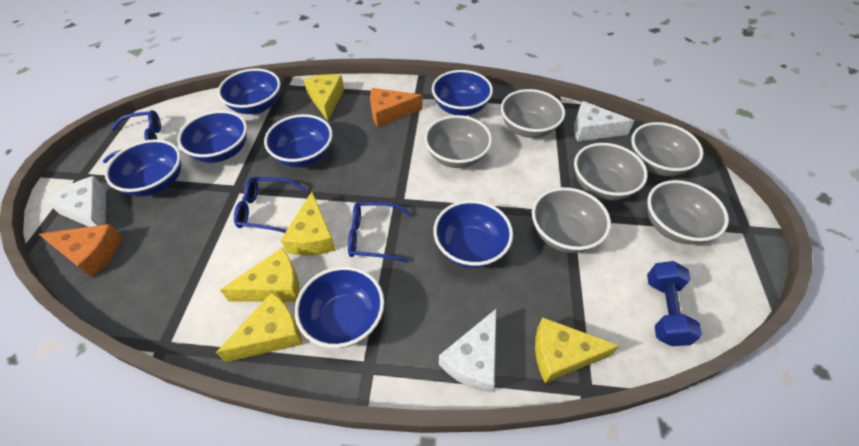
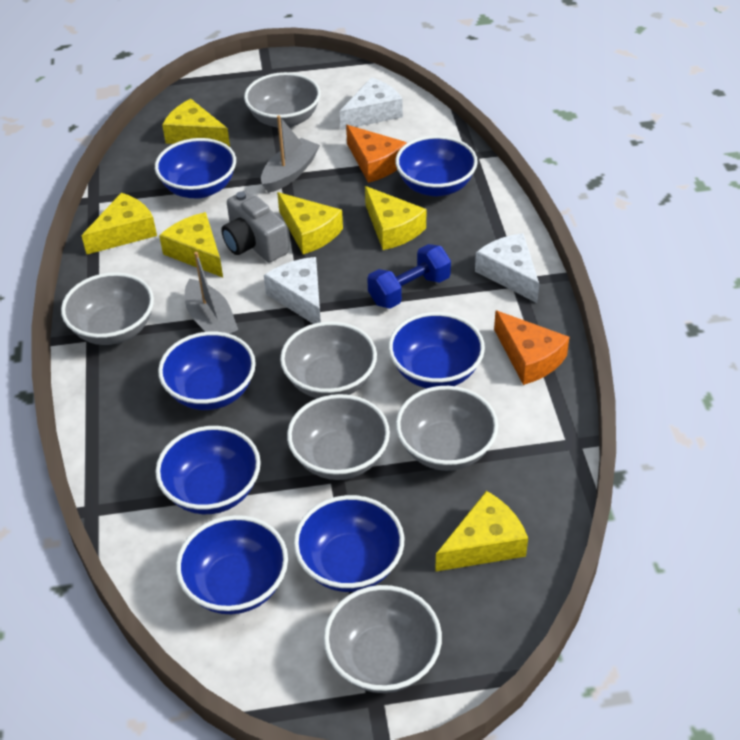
blue glasses: [103,110,161,163] [234,177,308,233] [348,202,413,262] = 3 -> none = 0
grey boat: none = 0 -> [185,252,238,335] [261,115,320,193] = 2
grey camera: none = 0 -> [221,190,289,262] = 1
yellow cheese: [216,292,303,362] [220,248,300,302] [281,192,336,256] [303,74,344,121] [535,317,620,383] = 5 -> [82,193,157,255] [159,212,223,277] [162,99,230,147] [277,192,343,254] [365,186,426,250] [435,491,528,572] = 6

